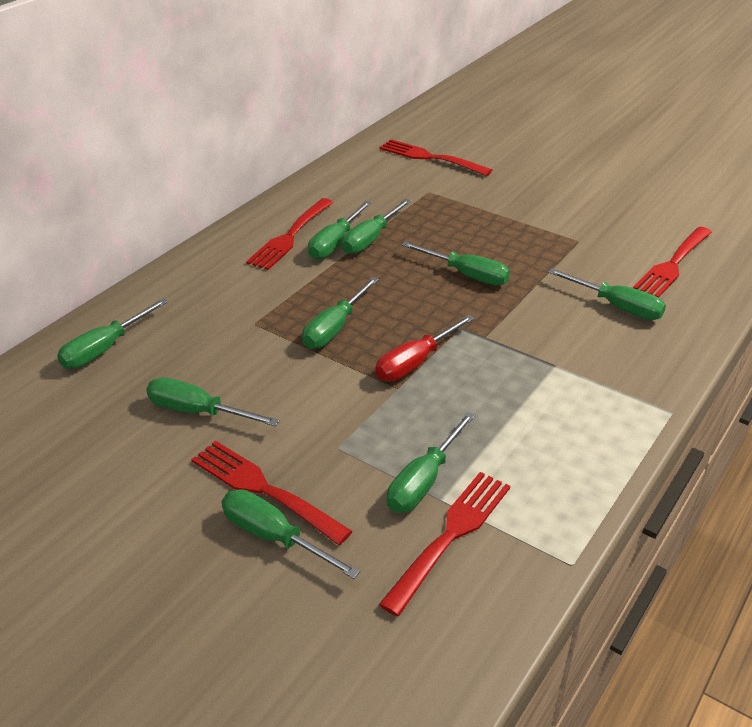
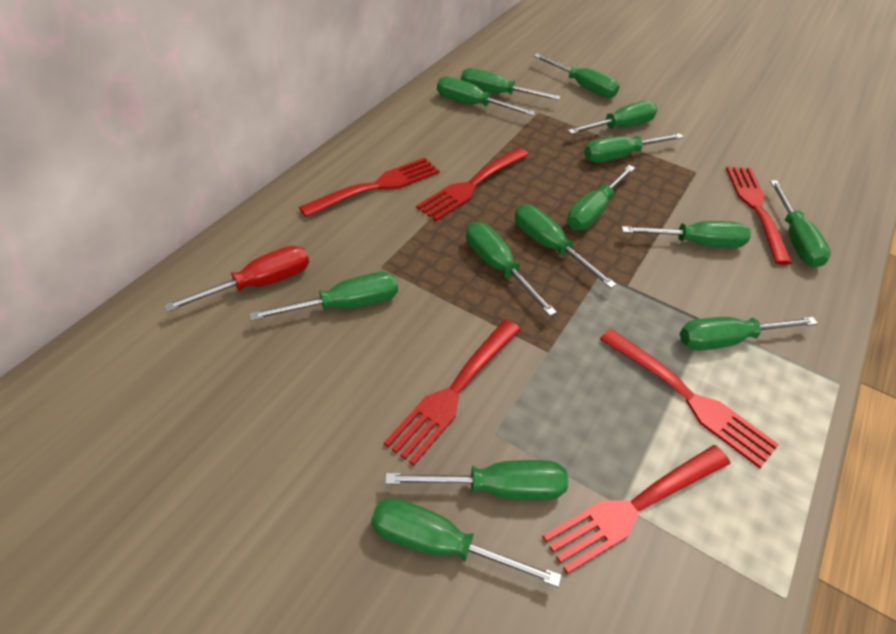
green screwdriver: [57,298,168,369] [146,377,280,427] [222,489,360,579] [302,277,379,349] [308,201,372,260] [342,199,411,254] [387,412,475,513] [402,242,510,285] [548,268,666,320] = 9 -> [249,272,398,321] [371,498,562,587] [385,460,568,500] [437,76,535,116] [461,68,561,100] [466,222,557,316] [515,205,617,288] [534,54,620,98] [567,165,635,230] [568,101,658,134] [584,133,683,163] [621,221,751,248] [680,317,818,351] [770,180,831,268] = 14
red fork: [191,441,352,545] [246,198,333,270] [379,472,510,616] [380,139,492,176] [633,227,712,297] = 5 -> [299,158,439,217] [384,320,521,466] [416,147,529,221] [542,445,731,574] [600,329,779,468] [726,166,792,265] = 6

